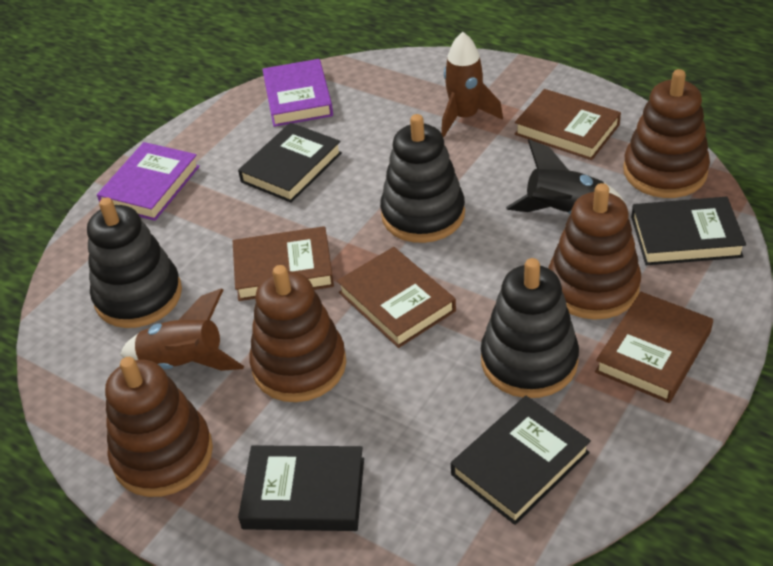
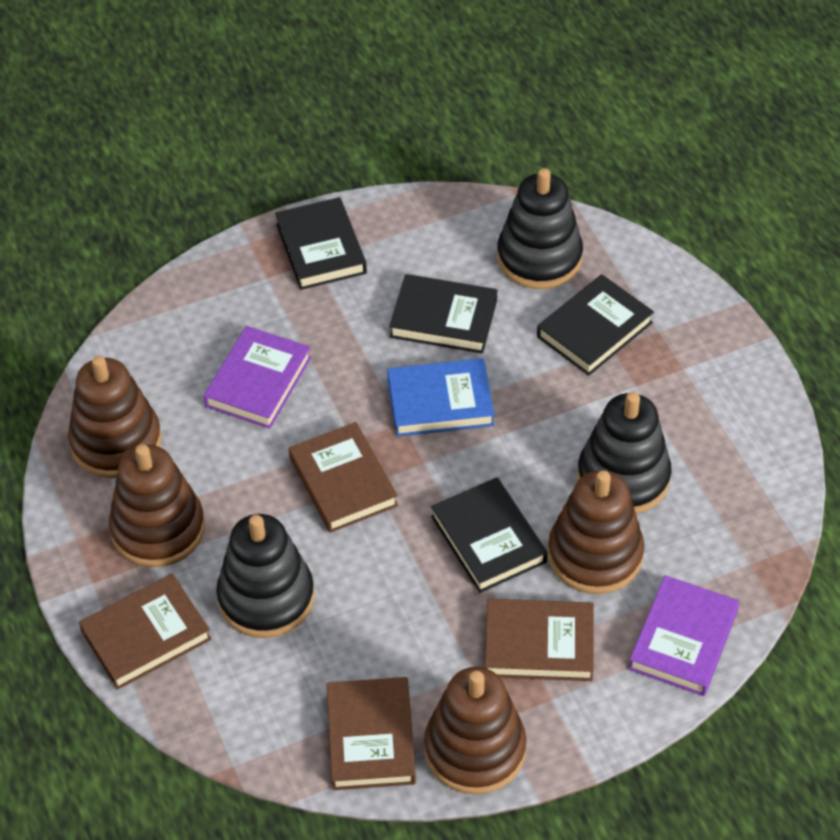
black rocket: [506,139,626,214] = 1 -> none = 0
blue book: none = 0 -> [387,358,495,437] = 1
brown rocket: [120,288,244,371] [441,32,503,138] = 2 -> none = 0

